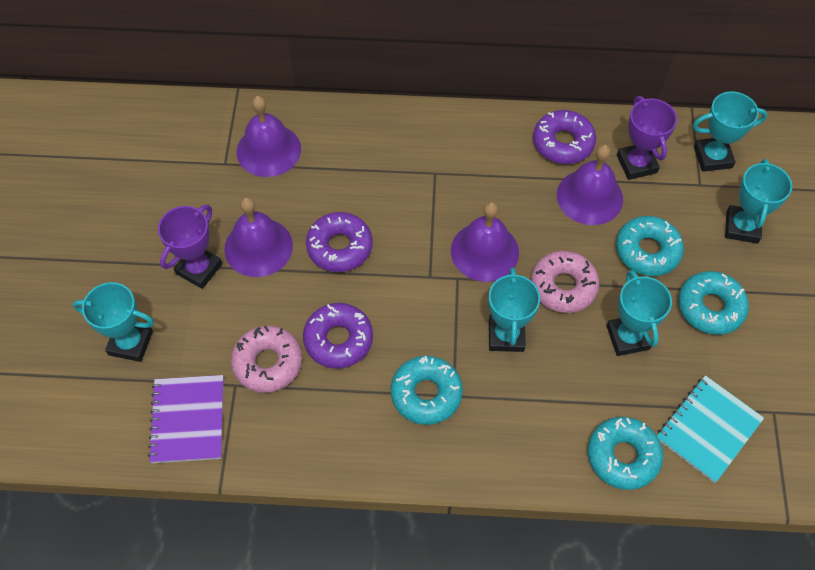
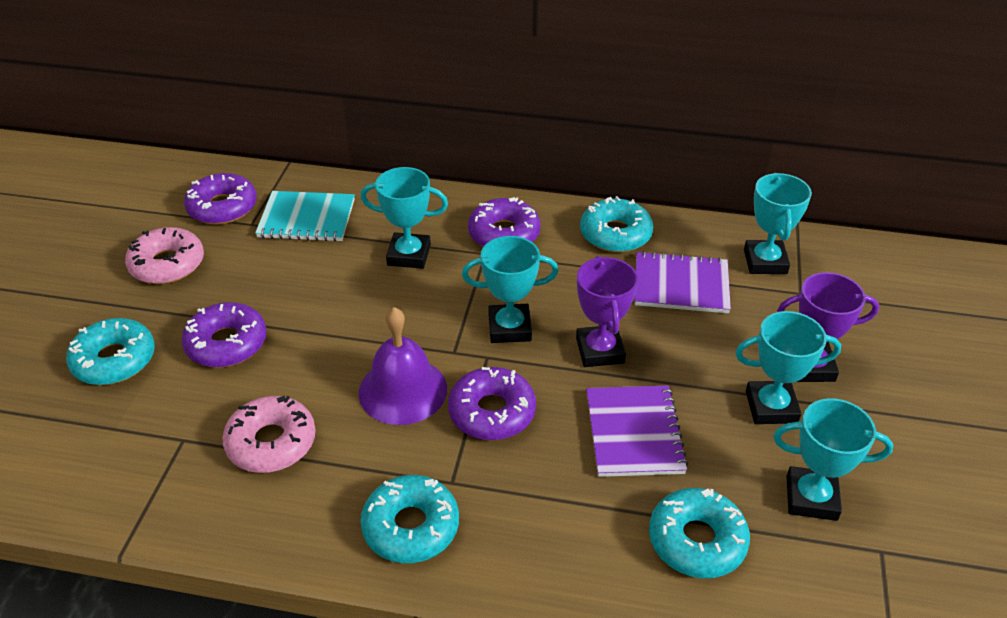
purple bell: [224,197,293,277] [237,96,301,177] [451,202,519,282] [557,145,623,225] = 4 -> [358,307,447,425] = 1
purple donut: [303,303,373,369] [306,212,373,272] [533,110,596,164] = 3 -> [182,302,267,368] [184,173,257,225] [448,367,536,440] [468,197,541,247] = 4
purple notebook: [148,375,224,463] = 1 -> [586,386,688,477] [635,251,731,313] = 2

